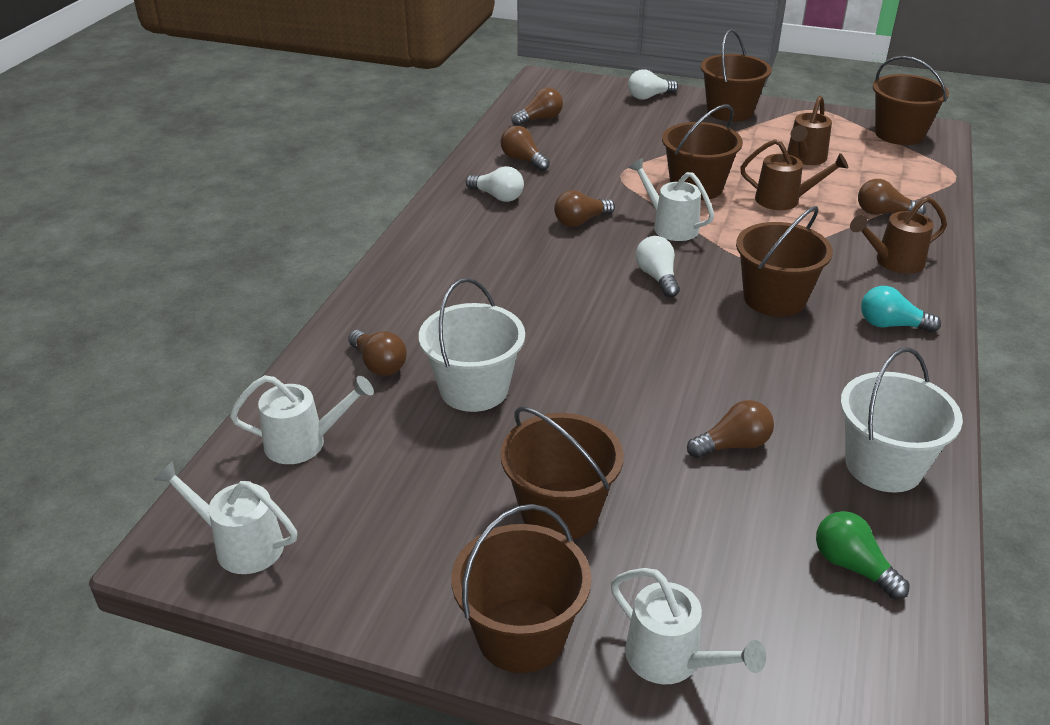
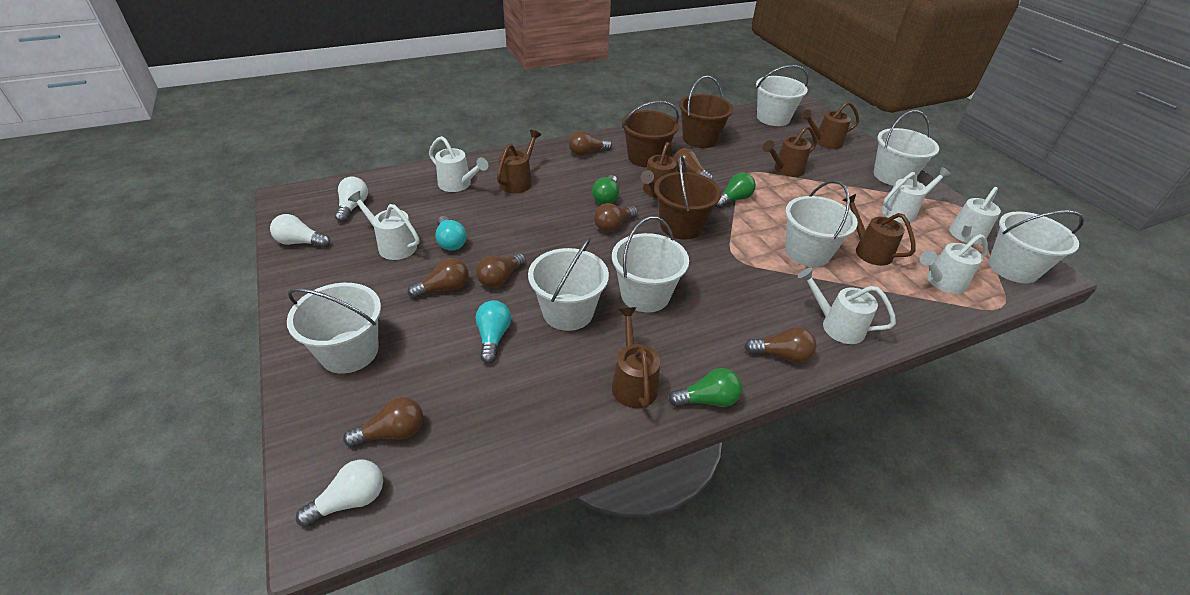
brown bucket: [451,504,592,673] [500,407,624,539] [662,104,743,200] [701,29,772,122] [736,206,833,317] [873,56,949,145] = 6 -> [622,101,679,168] [654,155,721,240] [679,76,734,148] = 3
brown light bulb: [348,330,407,376] [501,126,550,171] [511,87,563,126] [554,190,615,227] [687,400,774,458] [858,179,926,215] = 6 -> [343,397,423,448] [408,258,469,298] [476,253,526,288] [569,131,612,156] [594,203,638,232] [673,148,713,180] [744,327,816,363] = 7
brown watering can: [740,139,848,210] [787,96,832,165] [850,196,947,274] = 3 -> [497,130,541,193] [612,307,660,408] [641,142,677,198] [763,126,817,177] [801,101,859,149] [843,194,916,266] = 6
green light bulb: [816,511,909,600] = 1 -> [592,175,619,204] [668,368,742,407] [715,173,756,208] = 3
turquoise light bulb: [861,286,941,333] = 1 -> [435,216,467,251] [476,300,511,364] = 2
white bucket: [419,278,525,412] [840,347,963,493] = 2 -> [287,283,381,374] [528,237,609,331] [612,216,689,313] [756,65,809,126] [785,180,858,267] [874,110,939,186] [989,210,1085,283] = 7
white watering can: [154,461,297,574] [230,375,374,464] [611,568,766,684] [628,158,714,241] = 4 -> [348,191,419,260] [429,136,488,192] [798,268,896,344] [882,167,951,223] [920,234,988,294] [949,187,1001,244] = 6

